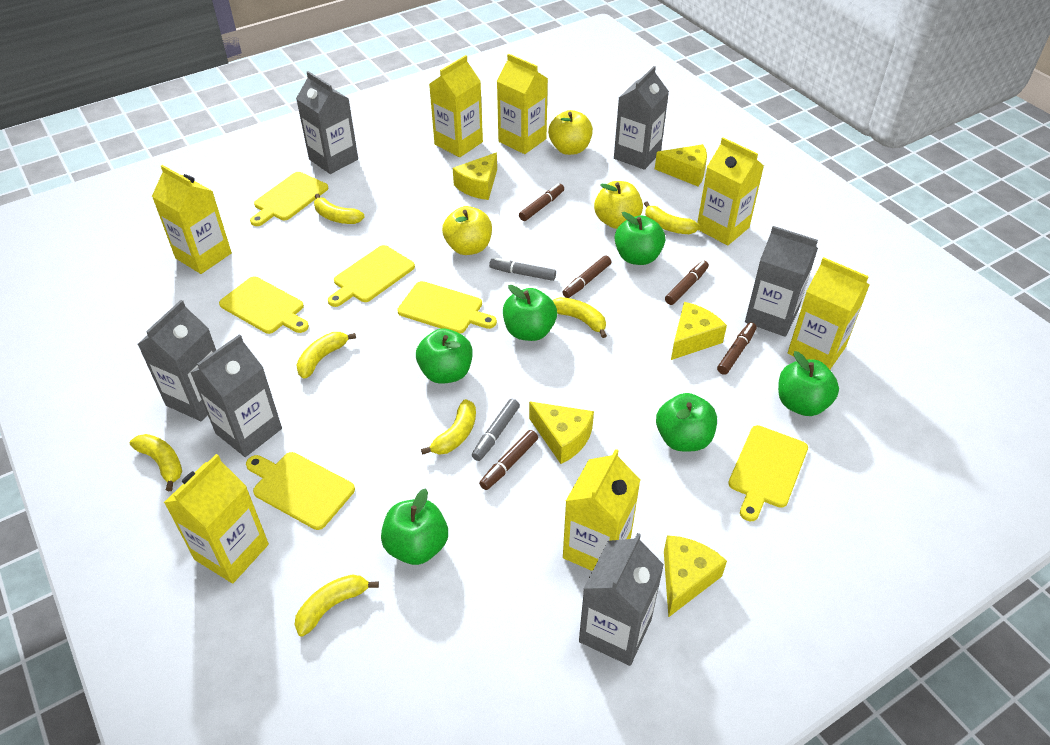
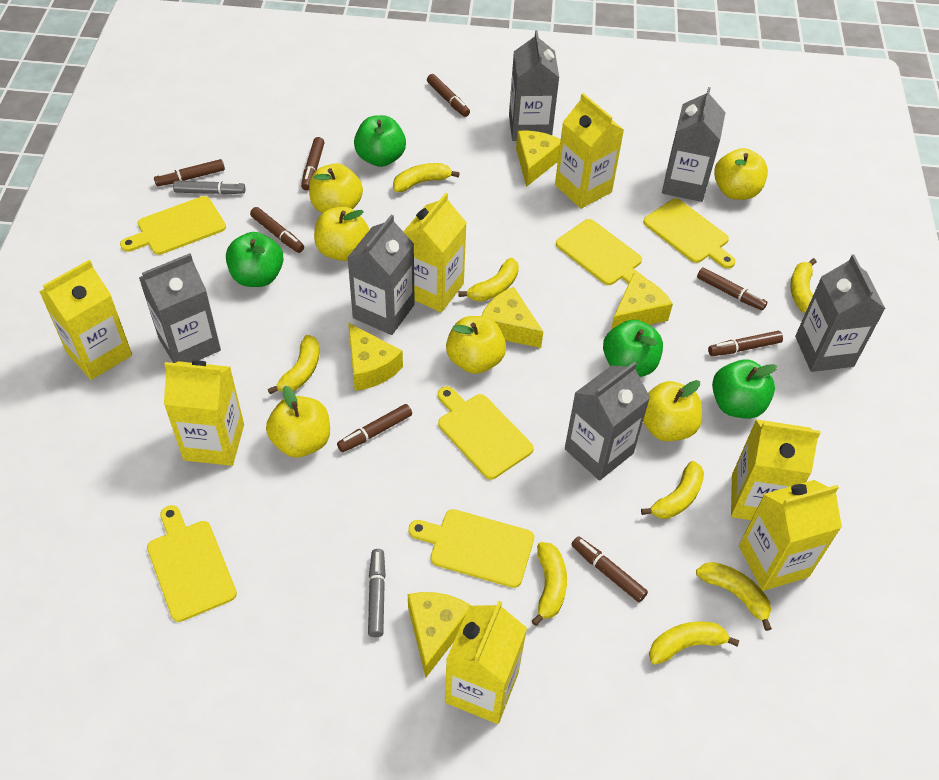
brown marker: [479,430,538,490] [519,183,564,221] [562,256,611,298] [665,261,709,305] [717,322,757,375] = 5 -> [154,159,225,186] [250,207,304,253] [301,137,325,191] [337,404,412,452] [427,74,470,117] [571,536,648,602] [697,267,767,311] [708,331,783,356] = 8
green apple: [381,489,448,565] [416,328,473,384] [503,285,557,341] [615,212,665,265] [656,393,717,451] [778,351,839,416] = 6 -> [226,232,284,287] [354,115,406,167] [603,320,663,377] [712,360,777,419] = 4
yellow apple: [442,206,492,255] [548,110,593,155] [594,181,643,229] = 3 -> [266,386,330,457] [309,163,363,213] [314,206,369,261] [446,316,506,374] [643,380,702,441] [714,148,768,200] = 6
yellow banana: [130,434,182,491] [295,574,379,636] [296,332,356,379] [314,194,365,224] [421,399,476,455] [552,297,607,338] [644,201,700,234] = 7 -> [268,335,319,394] [393,163,460,192] [458,258,519,302] [532,542,567,626] [641,461,704,519] [649,622,739,665] [696,562,772,631] [790,258,817,313] = 8

